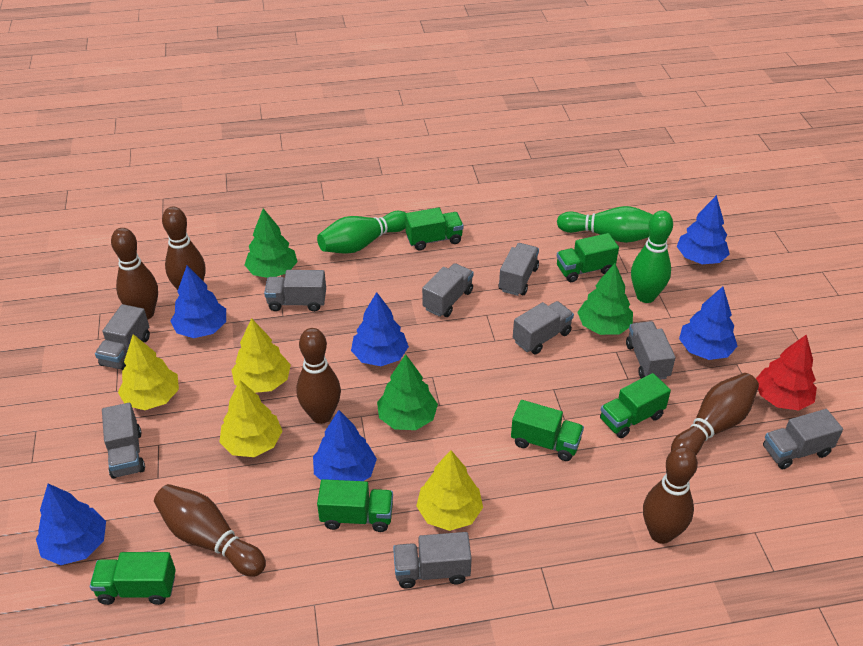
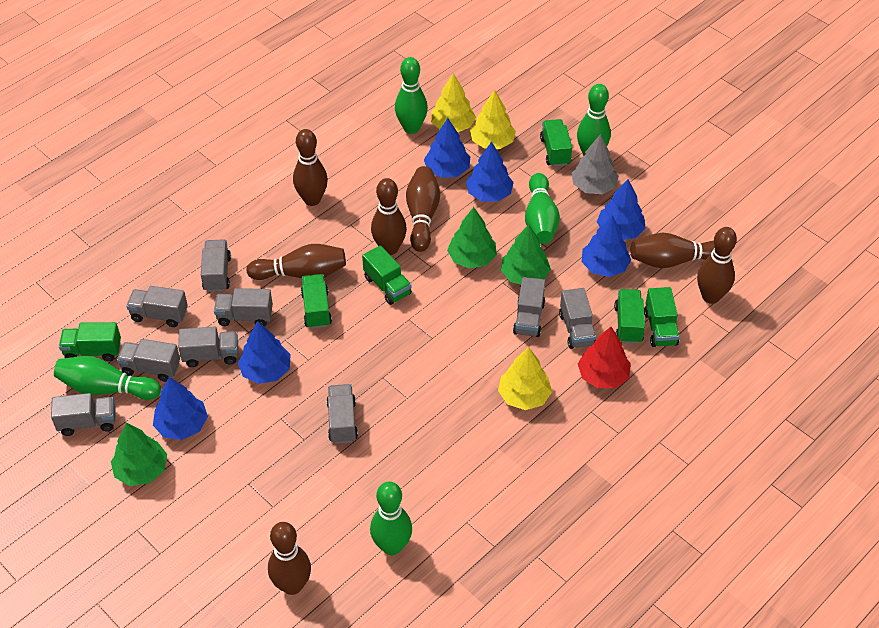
brown bowling pin: [111,228,158,320] [154,484,266,577] [162,207,205,290] [296,328,341,424] [643,446,698,544] [671,373,759,455] = 6 -> [246,244,346,280] [268,522,311,595] [293,129,328,206] [371,178,407,255] [406,166,440,252] [631,233,714,268] [697,227,737,304] = 7
green bowling pin: [317,211,405,254] [557,206,653,243] [631,211,673,303] = 3 -> [54,356,161,400] [370,481,412,555] [395,57,428,134] [525,173,560,244] [577,84,611,156] = 5
grey tree: none = 0 -> [571,134,619,194] = 1
yellow tree: [118,334,179,410] [219,380,282,457] [231,318,291,393] [416,450,483,531] = 4 -> [431,73,476,132] [470,90,516,149] [498,347,552,410] = 3

